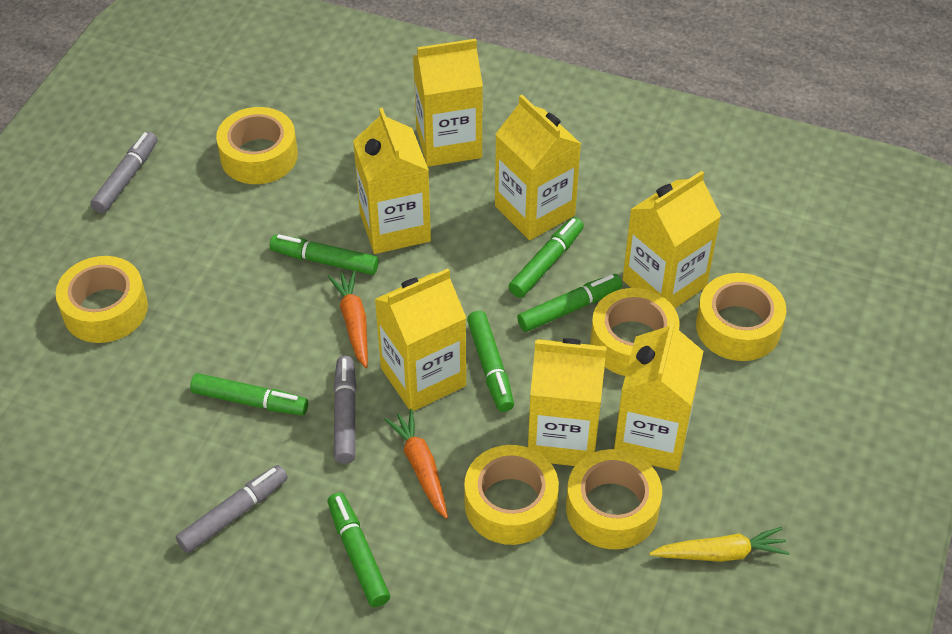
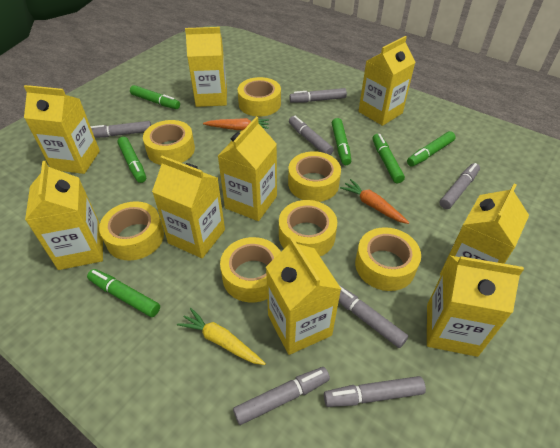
grey marker: [90,131,157,213] [176,465,288,553] [334,356,356,464] = 3 -> [90,121,151,138] [233,367,330,425] [289,88,347,103] [289,116,334,155] [324,376,426,407] [339,285,408,348] [440,163,480,209] = 7
yellow carton: [353,108,431,254] [375,268,466,411] [413,39,483,167] [495,95,581,240] [528,338,606,466] [614,318,704,471] [623,171,721,308] = 7 -> [24,85,100,174] [25,161,103,270] [152,156,225,258] [185,27,227,107] [218,117,277,221] [266,237,341,355] [358,36,415,126] [427,256,524,357] [440,184,529,275] = 9
yellow tape: [55,256,148,343] [216,107,298,184] [464,445,559,545] [566,449,662,550] [590,288,679,376] [696,273,787,361] = 6 -> [99,201,164,261] [143,120,195,165] [220,237,281,302] [237,77,281,117] [279,200,337,256] [288,151,341,202] [355,227,421,291] = 7

